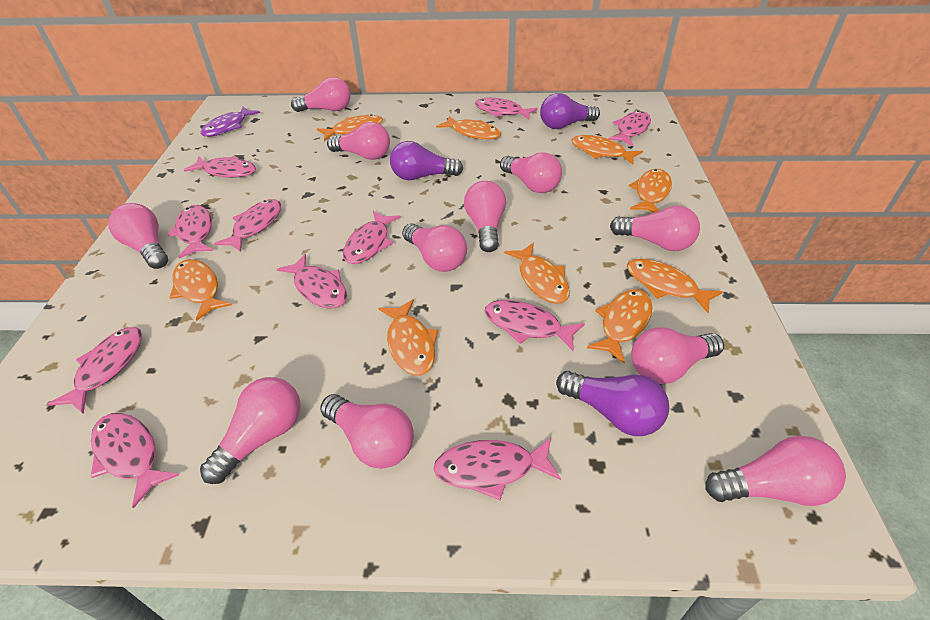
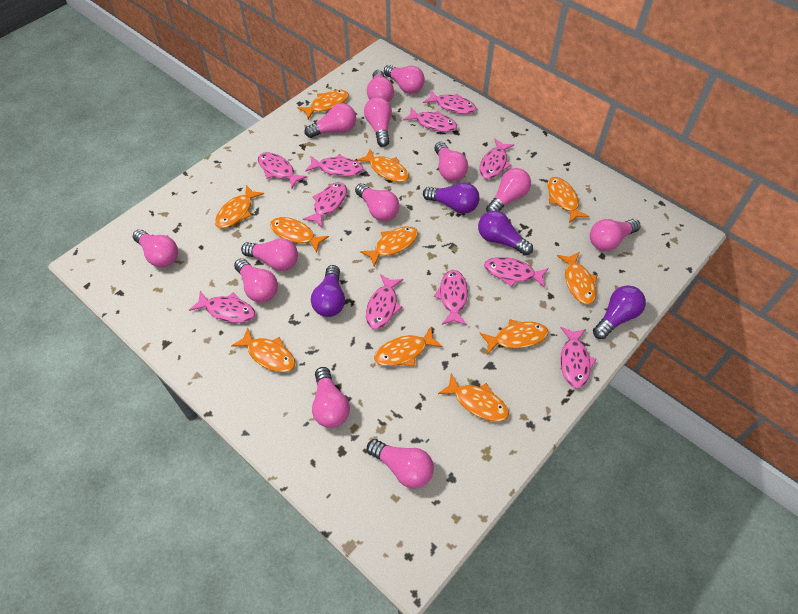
orange fish: [169,259,232,321] [317,114,383,141] [378,299,438,376] [436,116,501,140] [504,243,570,304] [572,135,643,165] [587,289,652,364] [627,258,723,313] [629,169,672,213] = 9 -> [215,185,264,229] [231,327,295,372] [270,217,329,253] [298,90,349,119] [356,149,409,182] [360,226,418,266] [374,327,443,366] [438,374,509,422] [480,319,548,355] [547,177,590,223] [557,252,597,305] = 11
pink light bulb: [108,203,168,269] [200,377,301,484] [291,77,351,112] [320,394,414,469] [327,122,390,160] [402,223,467,272] [464,181,506,252] [500,152,562,193] [610,206,700,251] [632,327,724,384] [705,436,846,506] = 11 -> [133,229,178,267] [234,258,278,303] [241,238,298,271] [305,103,356,138] [312,367,350,428] [355,183,399,221] [364,97,392,147] [367,70,394,102] [367,439,434,489] [384,65,425,94] [434,142,468,181] [486,168,531,212] [590,219,640,251] = 13
purple fish: [200,106,260,137] = 1 -> none = 0
purple light bulb: [390,141,463,180] [540,93,600,129] [556,371,669,436] = 3 -> [311,265,345,317] [423,182,480,214] [478,210,533,256] [593,285,646,339] = 4

